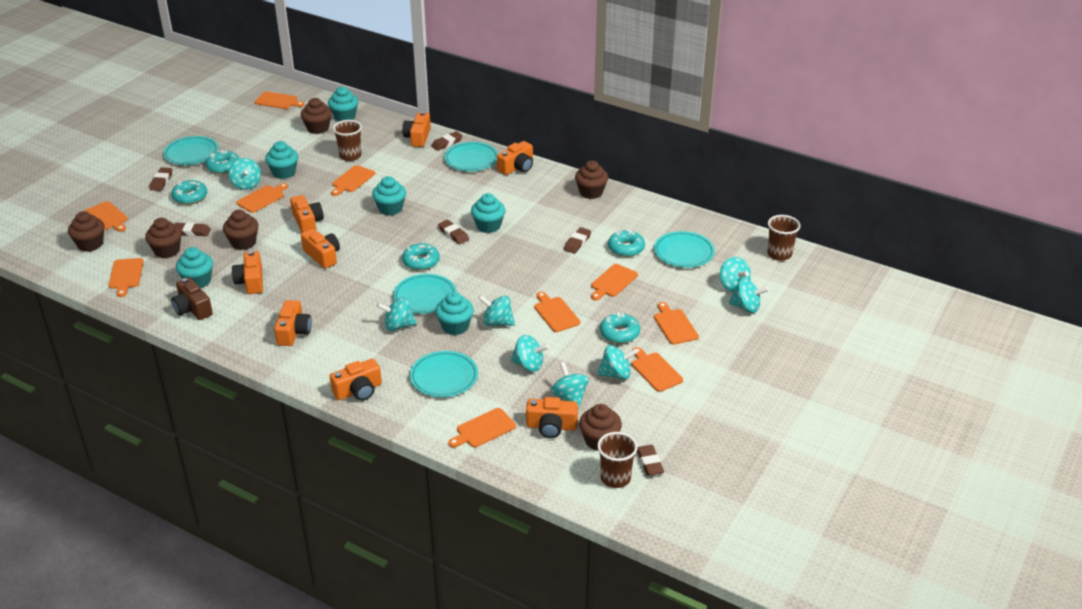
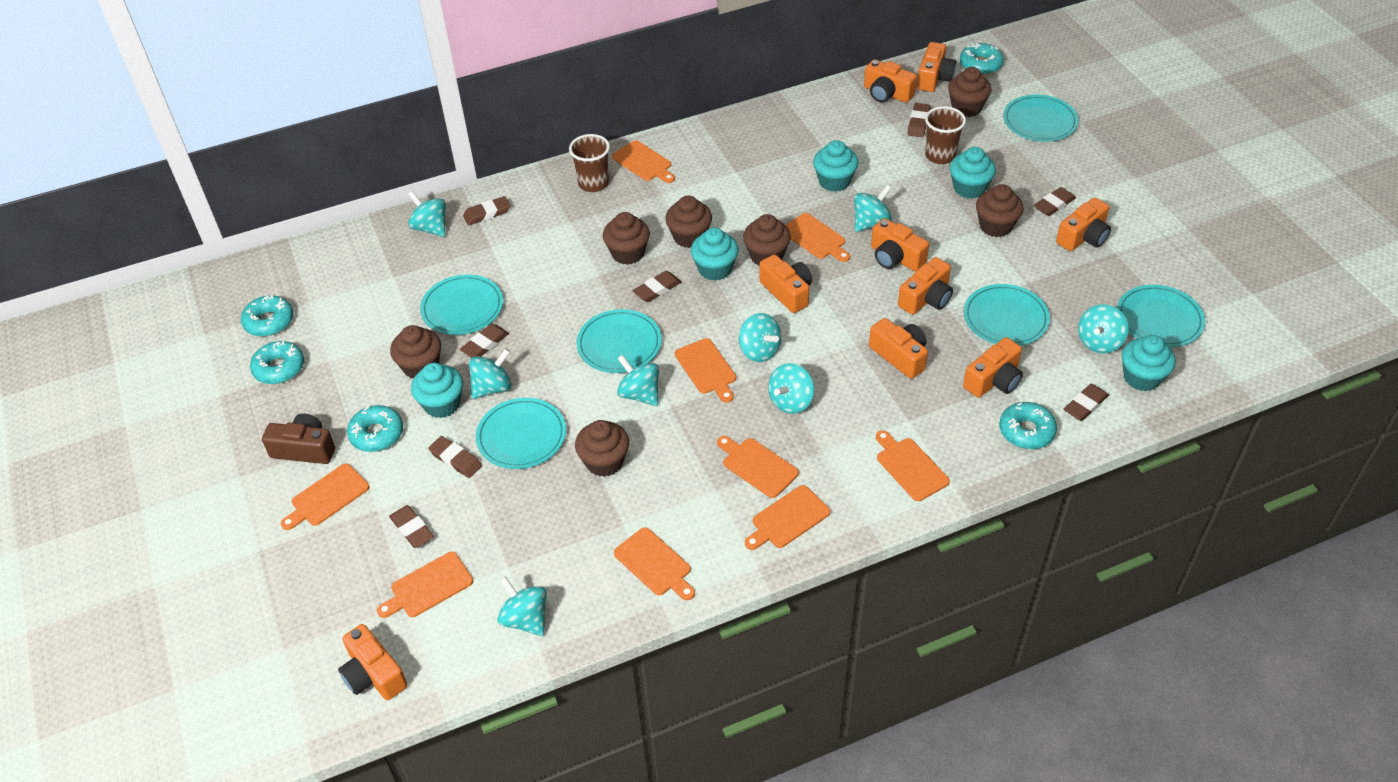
brown cup: [333,120,362,161] [597,432,638,488] [768,215,801,261] = 3 -> [569,134,610,192] [925,106,966,164] = 2
brown cupcake: [68,211,104,252] [145,218,182,259] [223,210,259,250] [301,98,332,134] [575,160,608,199] [579,404,622,451] = 6 -> [390,325,441,378] [575,420,629,477] [603,212,650,265] [665,196,712,248] [743,214,791,266] [948,67,992,117] [976,184,1024,237] = 7
brown eraser: [150,167,172,191] [175,222,211,236] [431,131,463,151] [438,220,469,244] [564,227,591,254] [637,445,664,476] = 6 -> [389,505,434,548] [428,436,482,478] [460,324,509,358] [463,196,511,225] [632,271,681,302] [907,103,931,137] [1034,187,1076,216] [1064,384,1109,421] = 8
orange camera: [232,251,263,294] [274,300,312,346] [290,195,324,233] [301,229,340,269] [330,359,382,401] [402,111,431,147] [497,141,533,175] [526,397,578,438] = 8 -> [338,624,407,700] [759,254,812,313] [864,59,917,102] [869,318,928,379] [871,218,929,271] [898,257,953,315] [917,42,956,92] [963,337,1023,397] [1056,197,1111,251] = 9
orange cutting board: [85,201,128,232] [109,258,144,297] [236,183,288,213] [255,91,305,109] [331,165,375,196] [448,408,516,448] [534,292,580,332] [591,264,638,300] [632,347,683,392] [654,302,699,345] = 10 -> [281,463,369,530] [377,552,473,618] [612,140,675,183] [614,527,695,600] [675,338,736,403] [717,436,799,498] [745,485,830,550] [786,213,850,262] [876,430,950,501] = 9
turquoise cupcake: [176,247,213,288] [265,141,298,179] [328,86,358,121] [372,176,406,215] [435,292,474,335] [471,193,505,233] = 6 -> [411,363,463,418] [691,227,739,281] [813,140,858,192] [950,147,996,199] [1122,335,1176,391] = 5
turquoise plate: [163,136,219,165] [393,274,457,314] [410,351,478,397] [444,142,499,172] [654,231,715,268] = 5 -> [420,275,503,335] [476,398,566,469] [576,309,662,373] [964,284,1050,346] [1003,95,1078,142] [1117,285,1205,347] = 6

